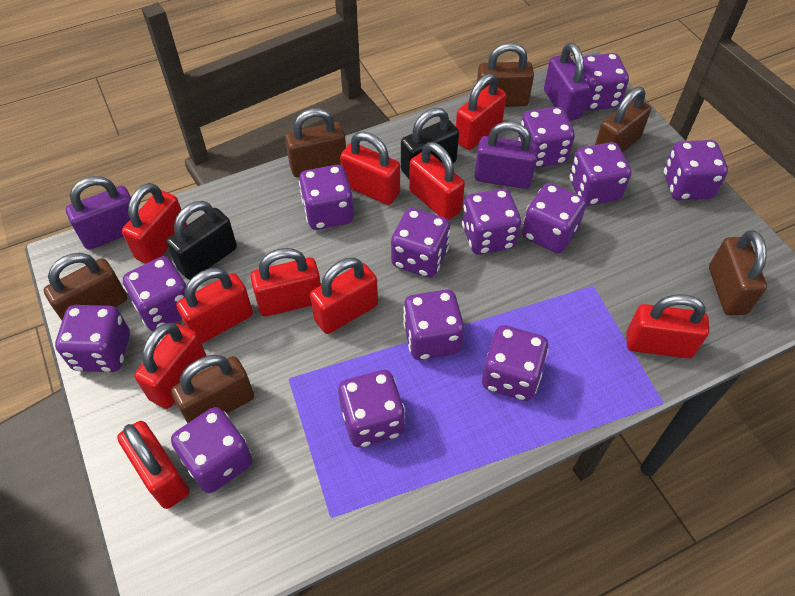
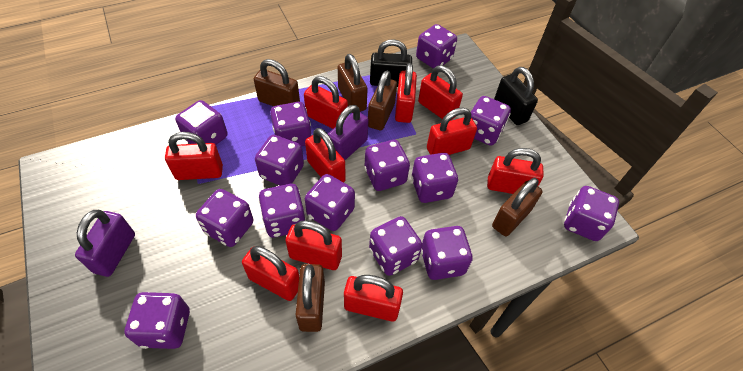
brown padlock: [44,253,127,320] [171,355,254,423] [285,108,346,177] [477,43,534,107] [595,87,651,153] [709,230,767,315] = 6 -> [254,59,300,106] [295,264,325,332] [338,54,368,113] [368,71,397,131] [492,178,543,237] = 5
purple padlock: [66,176,131,250] [474,121,538,189] [544,43,590,121] = 3 -> [75,210,135,277] [328,105,369,160] = 2

